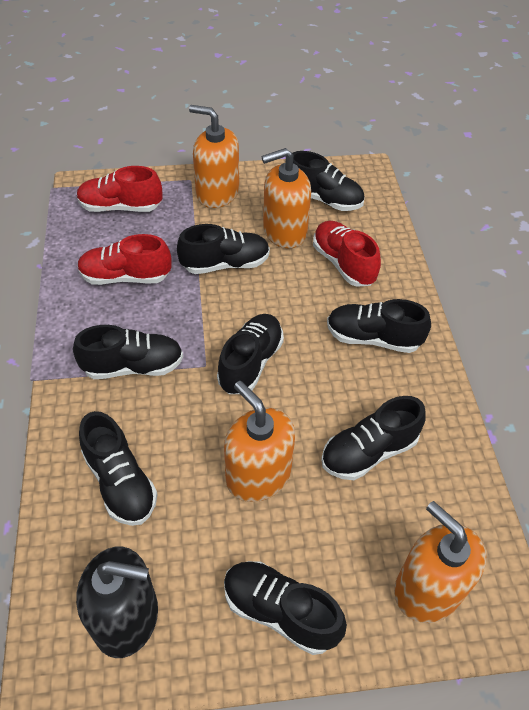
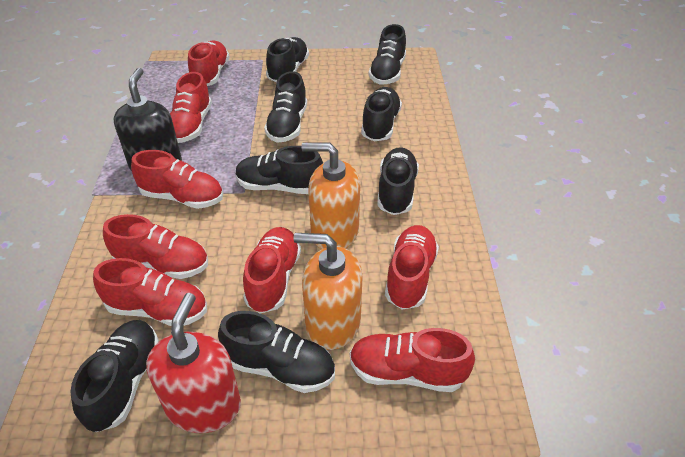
orange soap dispenser: [189,105,239,208] [224,381,295,502] [262,148,311,248] [394,501,486,623] = 4 -> [294,233,363,350] [301,143,360,249] = 2
red shoe: [77,166,162,212] [77,234,172,285] [313,221,381,287] = 3 -> [93,258,207,326] [103,214,208,279] [131,150,223,209] [170,72,212,143] [188,40,230,86] [243,227,301,313] [350,328,475,392] [385,225,439,310] = 8
red soap dispenser: none = 0 -> [146,293,241,433] = 1

